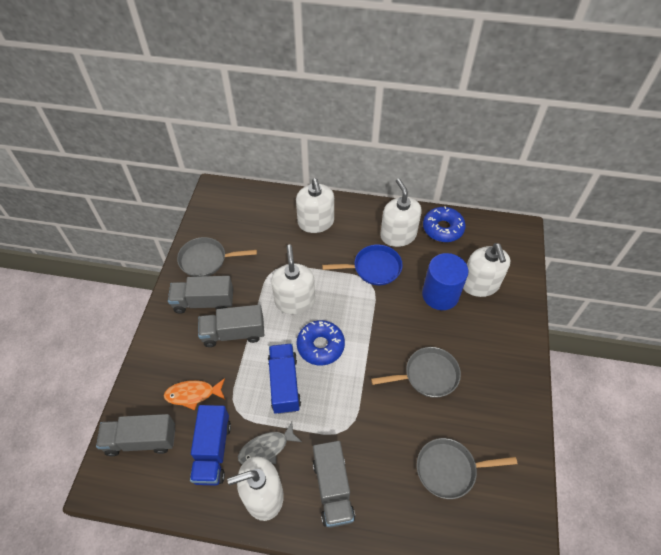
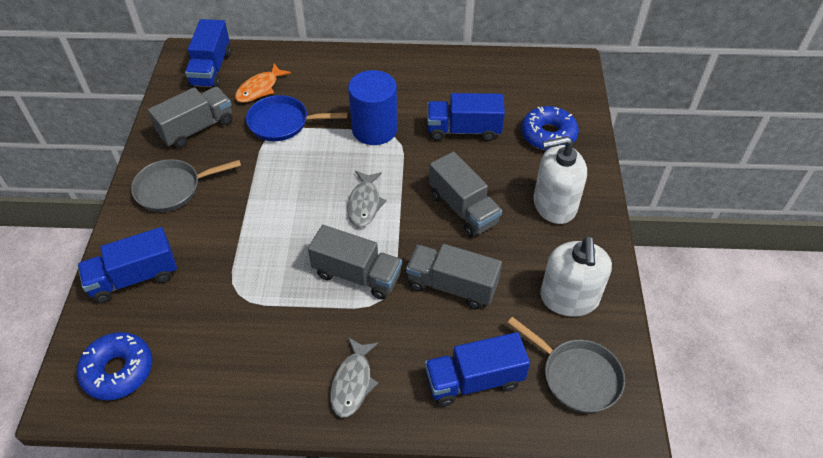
blue truck: [190,405,231,486] [268,343,301,414] = 2 -> [78,227,177,303] [185,19,231,88] [425,332,530,407] [427,93,505,141] = 4
grey fish: [238,422,302,465] = 1 -> [330,337,379,418] [347,171,386,227] = 2
grey pan: [177,237,257,277] [371,347,461,398] [417,438,517,499] = 3 -> [131,159,241,212] [507,317,625,413] = 2
white soap dispenser: [227,457,284,521] [271,245,315,314] [296,178,334,233] [380,178,421,247] [463,243,510,297] = 5 -> [534,136,587,224] [540,236,612,317] = 2

